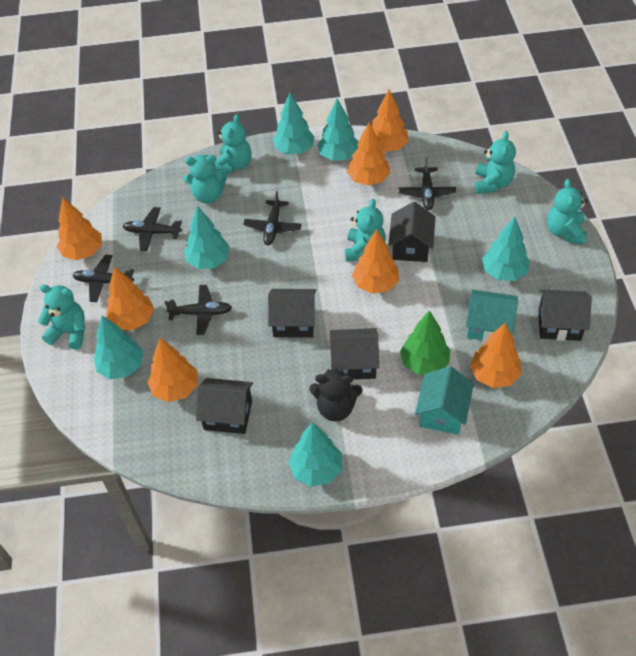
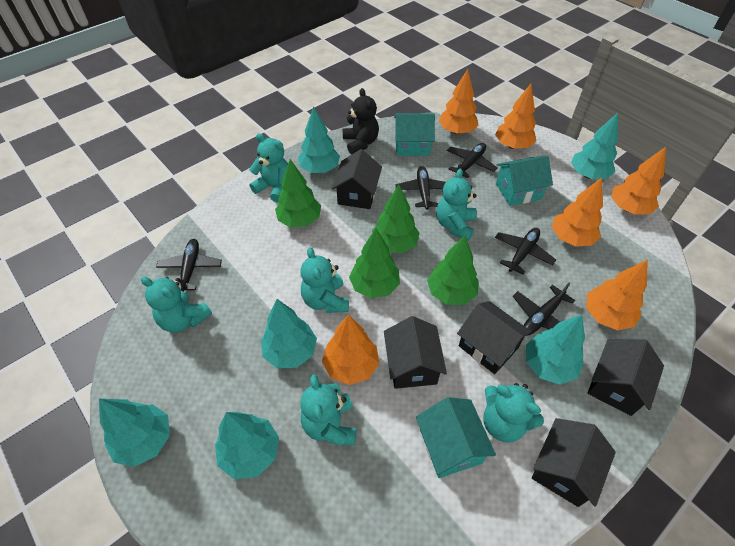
green tree: [400,310,450,375] = 1 -> [275,159,321,228] [349,228,400,298] [372,184,420,253] [427,235,479,305] = 4
orange tree: [57,197,102,260] [106,267,154,330] [147,338,198,402] [347,123,391,186] [352,229,399,294] [372,90,408,152] [470,323,522,388] = 7 -> [322,314,379,385] [439,69,478,134] [495,84,536,149] [552,178,603,247] [586,260,648,331] [611,147,666,215] = 6
turquoise house: [415,366,474,435] [466,290,518,342] = 2 -> [394,113,435,156] [416,397,496,478] [496,155,553,206] = 3

